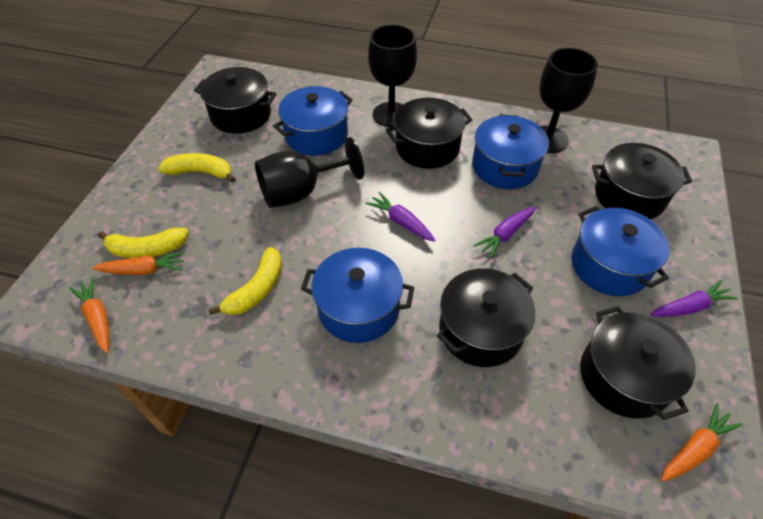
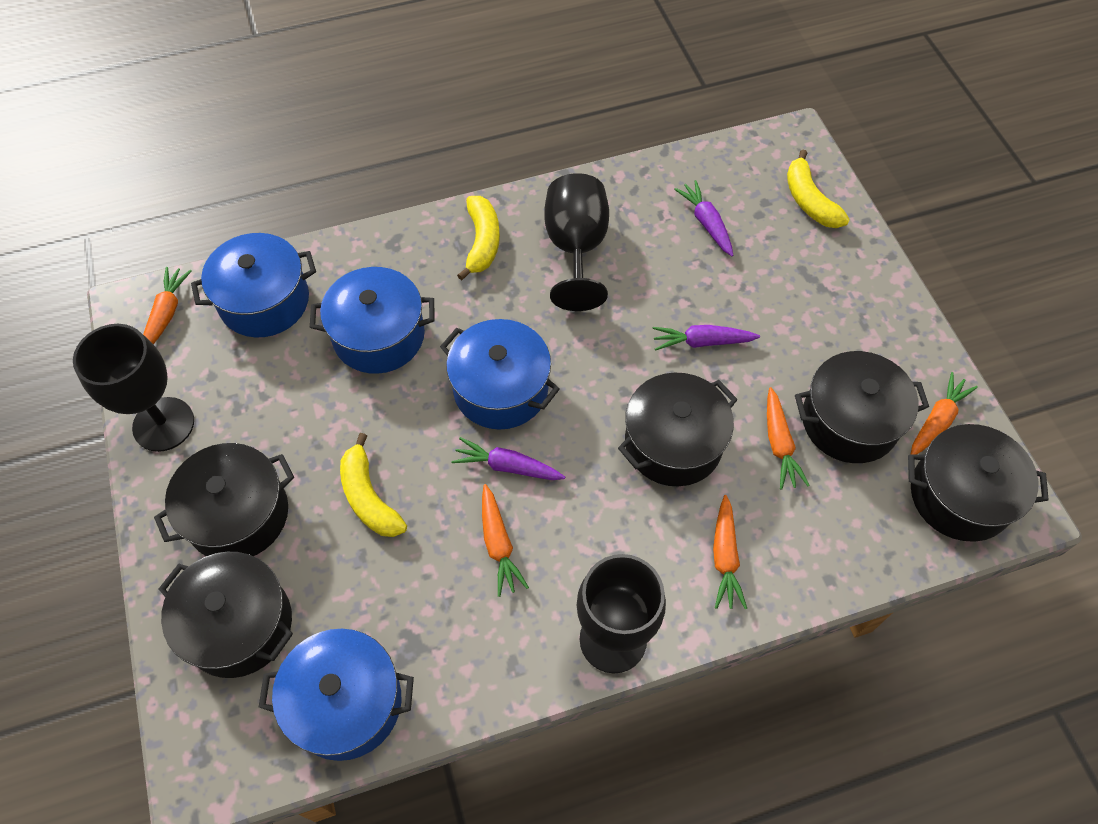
orange carrot: [69,277,109,353] [92,252,185,275] [661,403,743,481] = 3 -> [143,267,192,345] [482,484,529,597] [713,495,747,609] [767,387,810,490] [911,372,978,455] = 5

